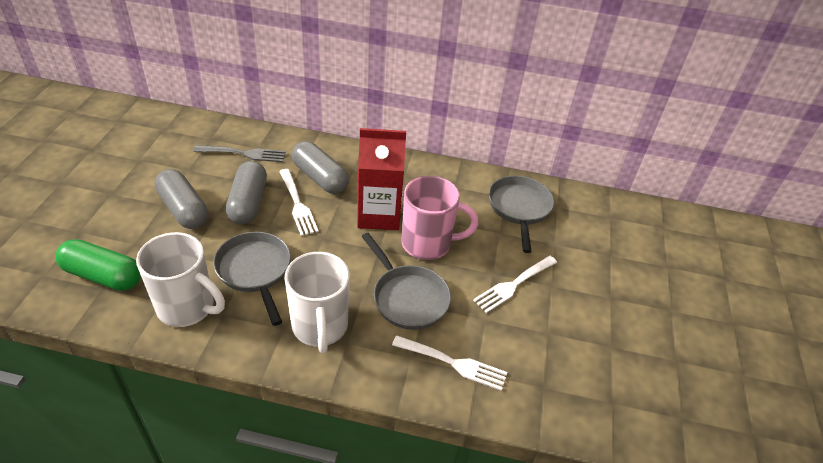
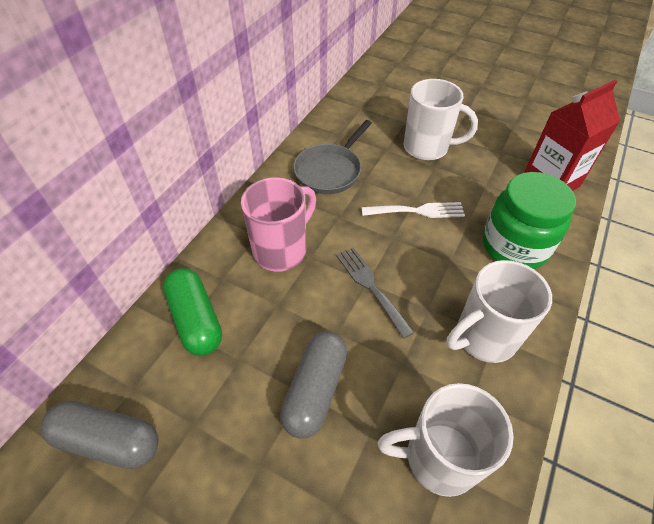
green jar: none = 0 -> [483,172,576,269] = 1
grey capsule: [155,169,208,229] [226,161,267,224] [292,141,349,194] = 3 -> [41,401,158,469] [280,331,347,438] = 2
grey pan: [213,232,291,326] [361,233,451,330] [489,176,554,253] = 3 -> [293,120,372,194] = 1
white fork: [279,169,319,236] [392,335,507,391] [473,256,557,313] = 3 -> [362,202,465,218] = 1
white mug: [136,232,225,327] [284,252,350,353] = 2 -> [378,383,514,497] [404,79,478,161] [446,260,552,363] = 3

